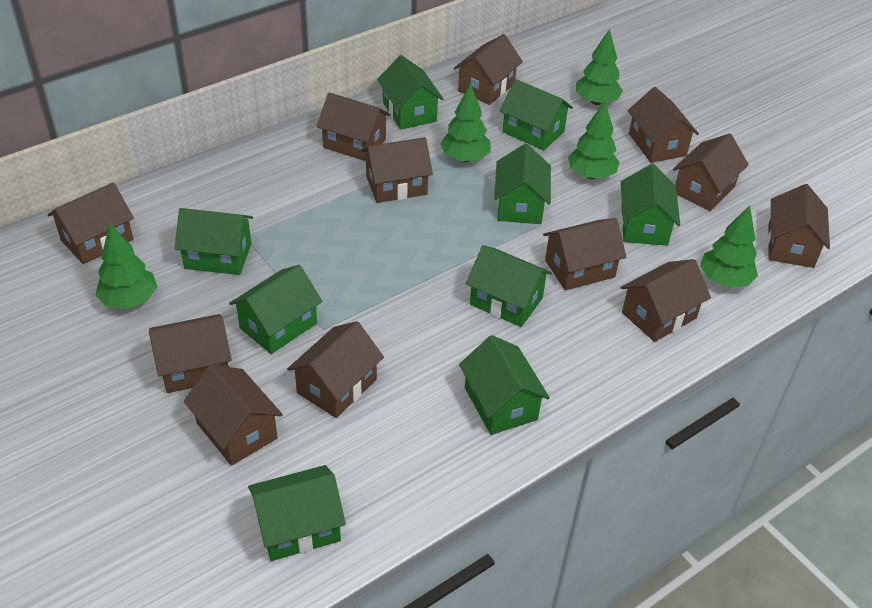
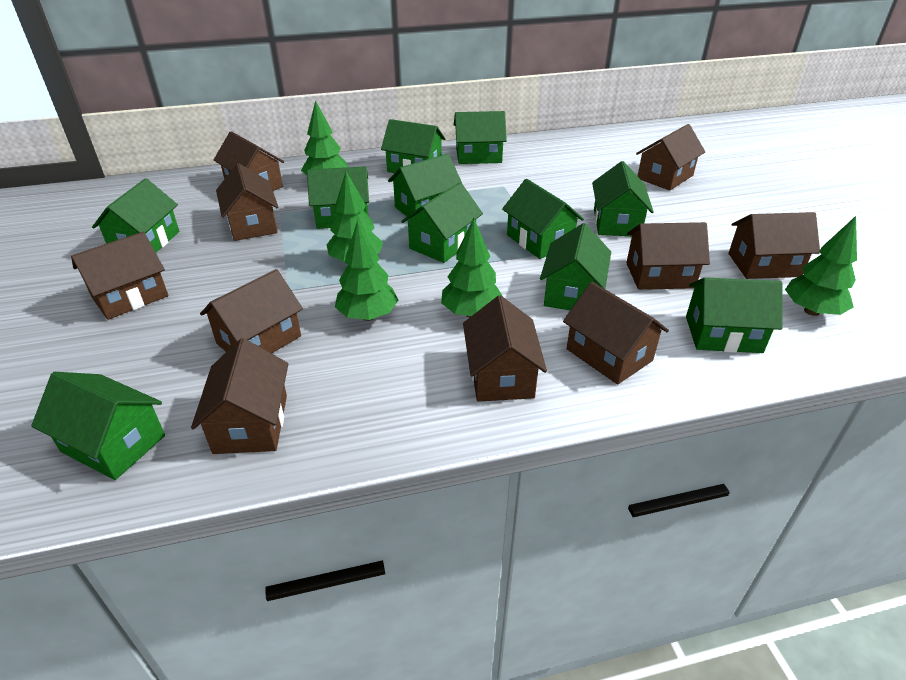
brown house: [48,182,134,264] [149,314,232,393] [184,364,283,466] [287,321,384,418] [317,92,391,161] [362,137,433,203] [454,34,523,105] [543,218,626,290] [621,259,711,342] [628,87,699,163] [673,133,749,211] [767,184,830,268] = 12 -> [71,232,168,320] [191,338,288,454] [200,269,303,353] [214,131,284,191] [216,163,278,241] [463,295,547,402] [563,282,669,385] [626,222,710,290] [636,124,705,191] [728,212,820,279] = 10
green house: [174,208,253,275] [229,265,322,354] [248,465,346,561] [377,55,444,130] [459,335,550,435] [466,245,552,327] [494,144,551,224] [499,79,573,151] [621,164,680,246] = 9 -> [31,372,165,480] [92,178,179,253] [307,166,369,229] [381,119,445,173] [388,153,462,219] [401,182,483,263] [454,111,507,164] [502,179,584,259] [540,223,611,310] [592,161,654,236] [686,277,783,353] = 11

